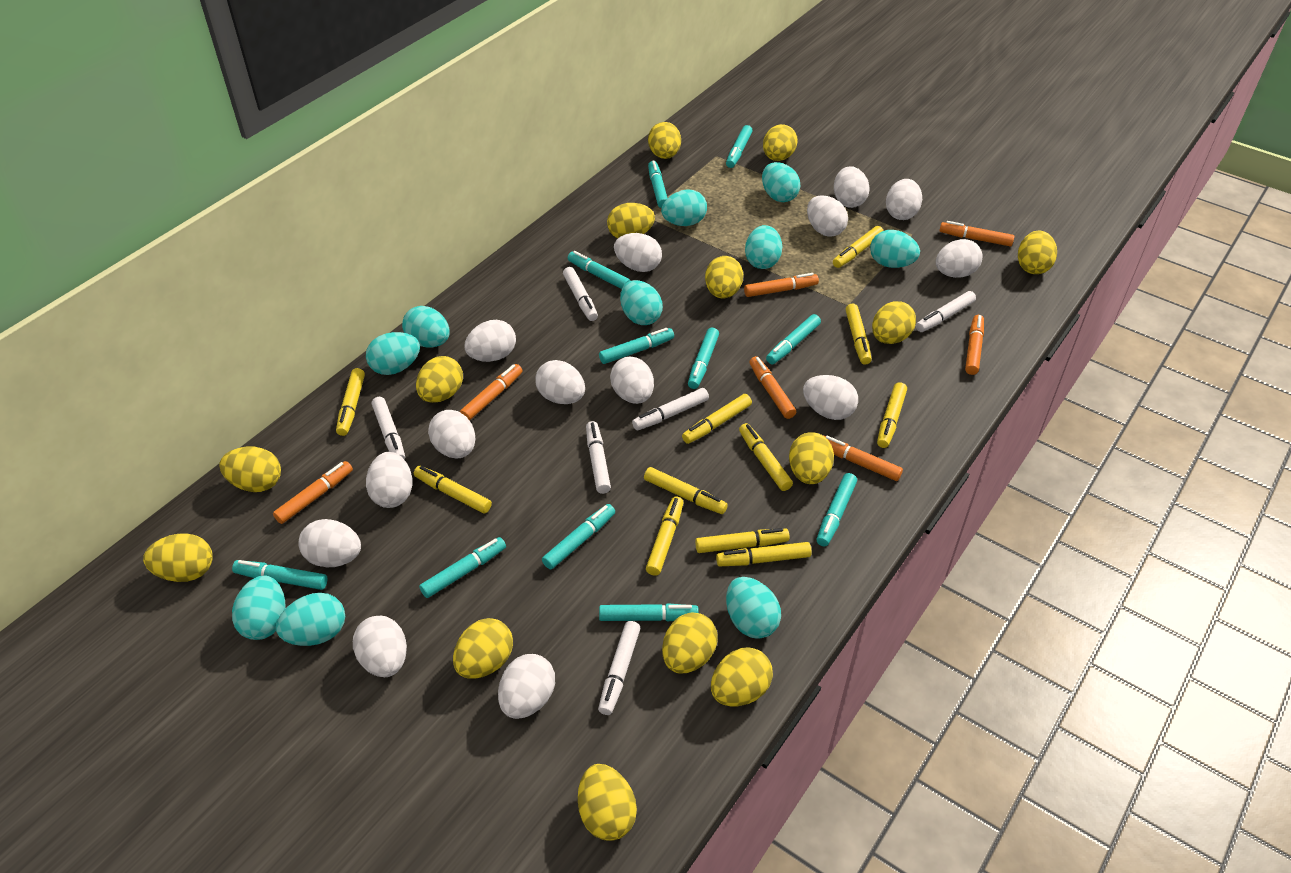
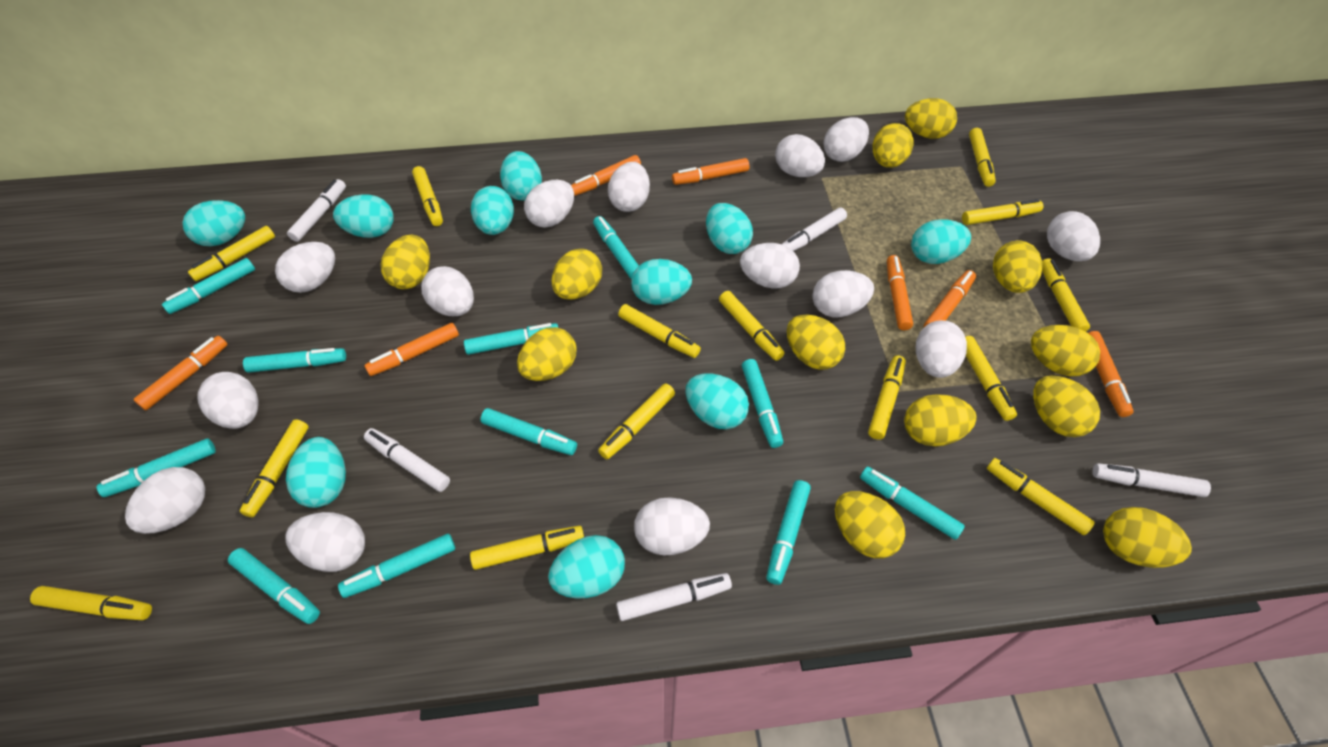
white marker: [372,397,405,459] [563,267,598,321] [586,421,611,494] [598,621,641,715] [632,388,709,430] [916,291,976,332] = 6 -> [287,179,346,242] [364,428,450,492] [616,573,732,621] [782,207,847,251] [1092,463,1211,497] = 5
yellow egg: [143,533,213,582] [219,447,281,492] [416,356,463,403] [453,618,513,679] [578,764,637,841] [607,203,655,238] [648,122,681,159] [662,613,718,674] [705,256,743,298] [711,648,773,707] [763,124,798,161] [789,432,834,484] [872,301,916,344] [1018,231,1057,274] = 14 -> [380,235,430,289] [517,327,576,381] [551,249,602,300] [787,314,845,370] [835,491,905,558] [873,123,914,168] [904,394,977,446] [905,98,957,139] [993,241,1043,293] [1031,325,1100,376] [1033,376,1100,437] [1103,507,1192,568] = 12
yellow marker: [336,368,365,436] [414,466,492,514] [644,467,728,514] [646,496,684,576] [682,394,752,444] [695,528,790,553] [716,542,812,566] [739,423,793,491] [833,226,883,268] [845,303,872,365] [877,382,907,448] = 11 -> [30,586,152,620] [188,226,275,281] [240,419,309,517] [412,166,443,226] [470,526,584,570] [598,383,675,459] [618,304,701,358] [719,291,785,361] [868,355,906,440] [962,199,1043,225] [965,336,1017,421] [969,128,996,187] [987,458,1095,535] [1042,258,1090,332] = 14

